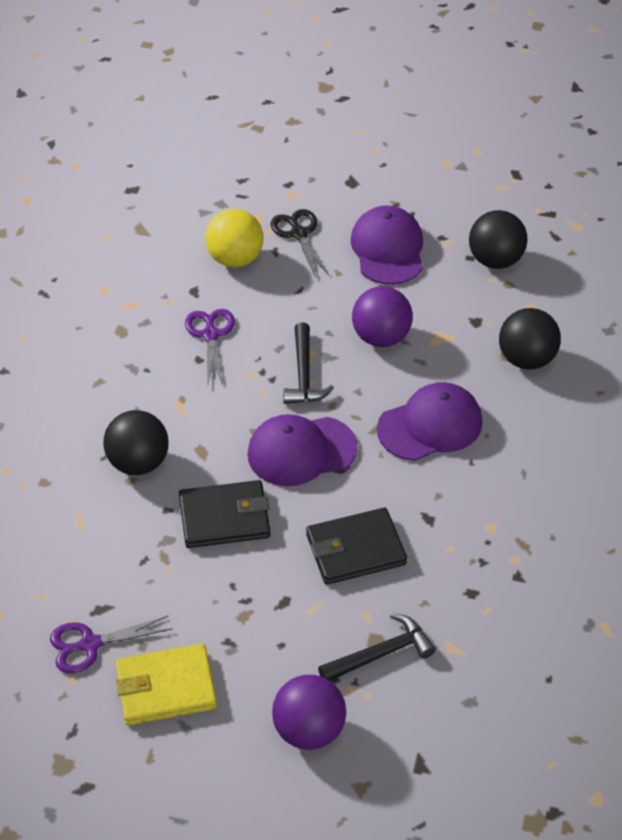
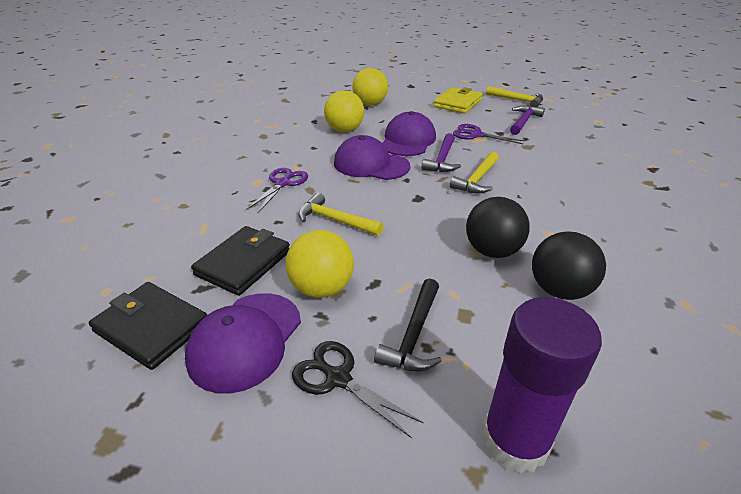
black ball: [103,410,169,475] [469,210,528,269] [499,308,561,370] = 3 -> [466,197,530,258] [532,231,606,300] = 2
black hammer: [283,323,334,404] [318,613,436,681] = 2 -> [374,278,442,372] = 1
purple ball: [272,675,346,750] [352,286,413,347] = 2 -> none = 0
purple glue stick: none = 0 -> [482,297,602,473] = 1
purple hammer: none = 0 -> [422,133,461,172] [510,106,545,135] = 2
yellow ball: [205,209,264,267] = 1 -> [286,230,354,298] [324,90,364,132] [352,68,388,106] = 3
yellow hammer: none = 0 -> [298,193,383,236] [450,152,499,193] [486,86,543,107] = 3

